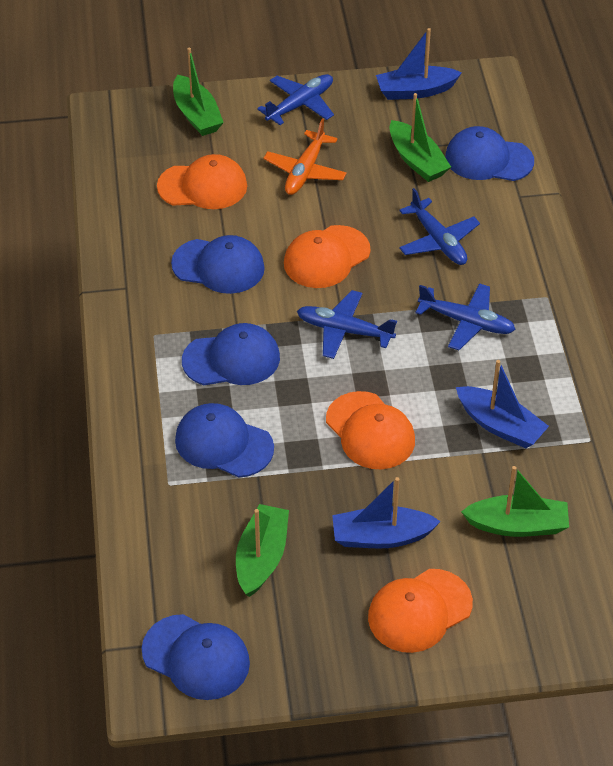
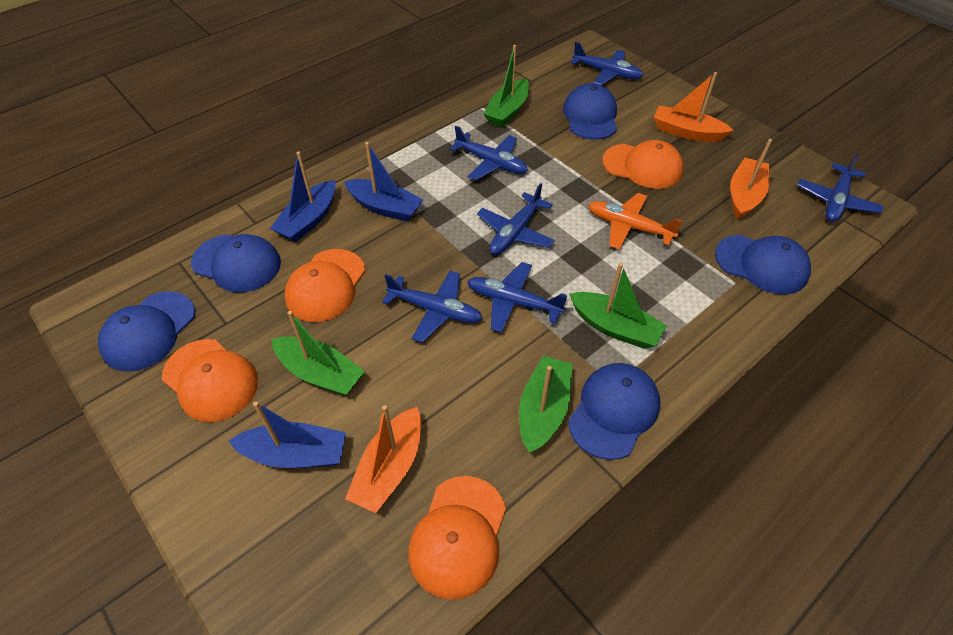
blue plane: [257,74,334,125] [297,290,397,359] [399,188,480,265] [415,283,516,350] = 4 -> [382,271,482,343] [450,126,528,181] [467,262,567,333] [477,183,555,255] [571,42,643,86] [797,153,883,222] = 6
orange boat: none = 0 -> [345,405,421,513] [654,72,734,142] [730,139,772,220] = 3

